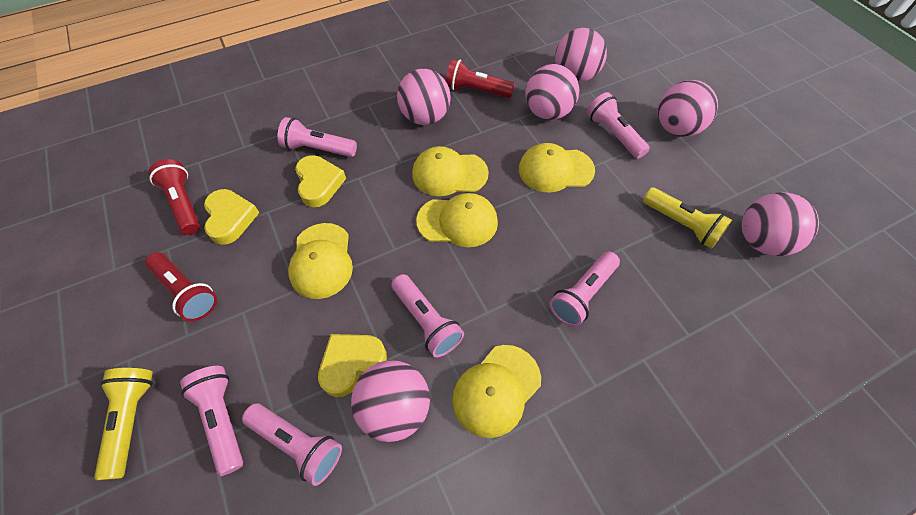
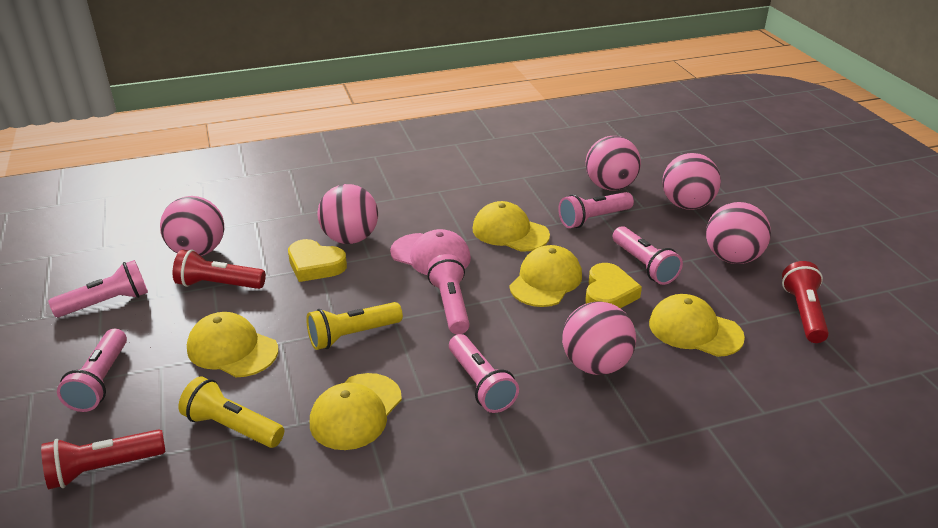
pink cap: none = 0 -> [390,229,471,275] = 1
yellow heart: [204,189,259,245] [295,155,346,207] [318,334,387,397] = 3 -> [288,239,347,282] [585,263,642,308] = 2

